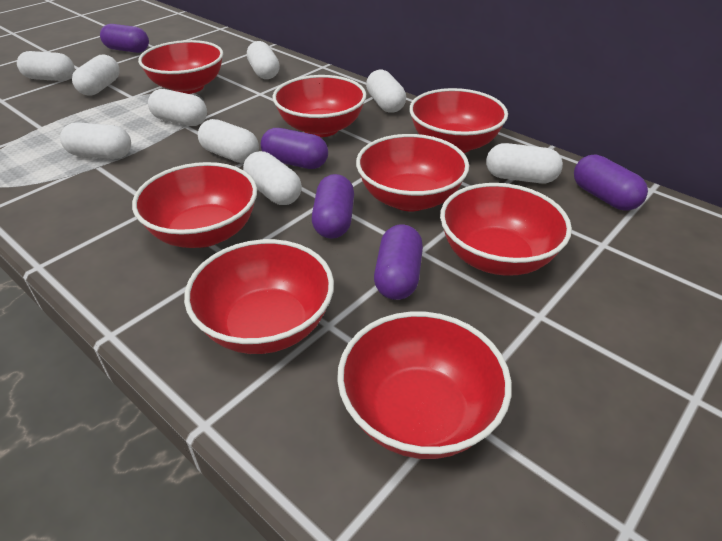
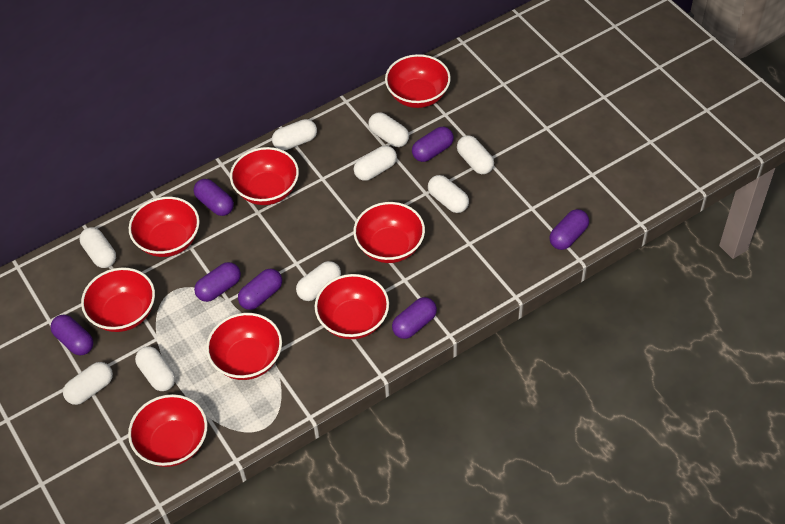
purple capsule: [100,24,149,53] [261,128,328,169] [312,174,354,239] [374,224,423,300] [574,155,648,211] = 5 -> [50,315,93,355] [194,179,234,216] [194,262,241,302] [238,269,282,310] [392,297,437,339] [412,127,454,162] [549,209,589,250] = 7

